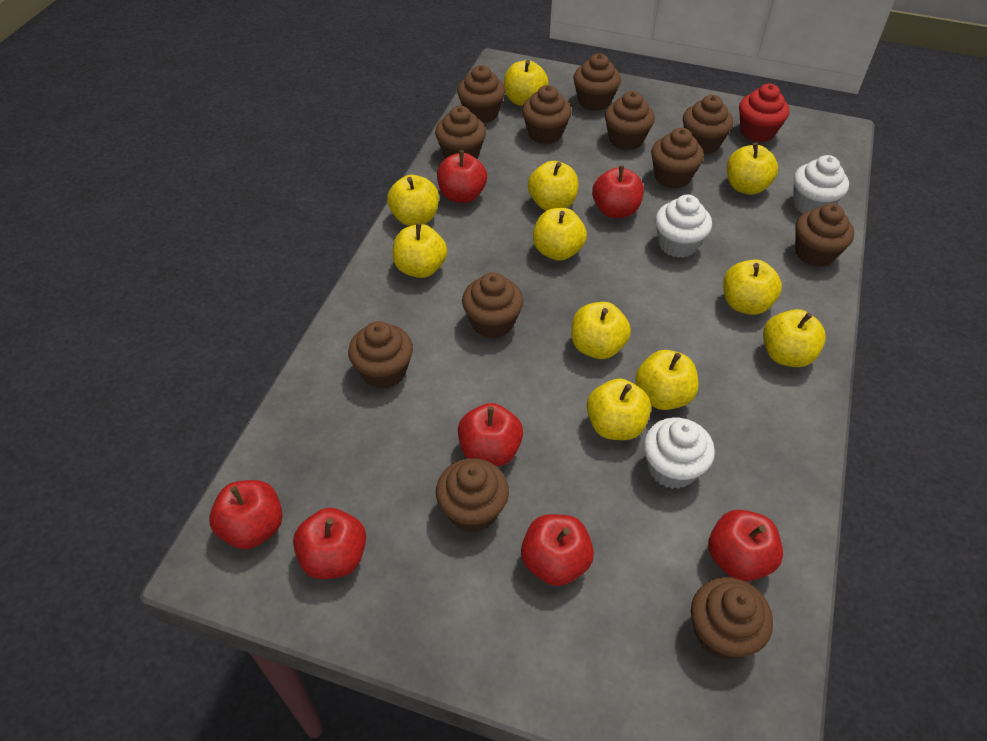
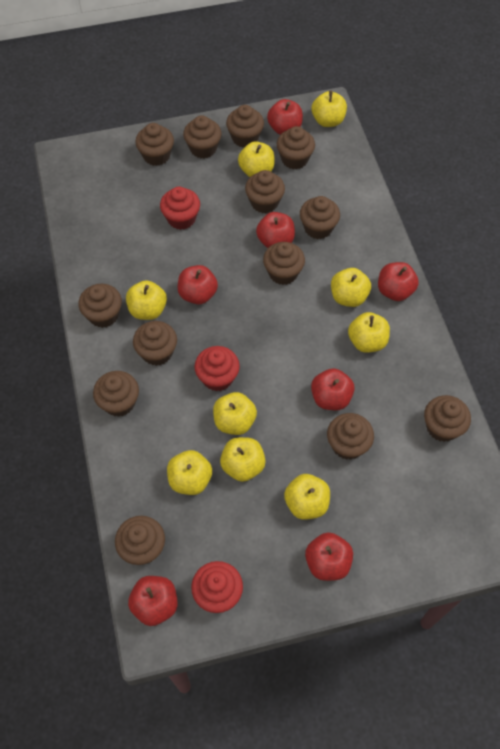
brown cupcake: [348,321,413,389] [435,106,486,159] [436,458,509,533] [457,65,505,123] [462,272,524,338] [522,85,572,144] [573,53,621,111] [605,91,655,150] [651,128,704,189] [683,95,733,154] [691,577,773,660] [795,203,854,267] = 12 -> [79,284,122,328] [93,371,139,417] [115,516,165,565] [133,321,177,366] [135,123,174,166] [183,115,221,158] [226,105,264,148] [245,170,285,213] [263,242,305,285] [277,126,315,169] [300,196,340,239] [327,413,374,460] [424,395,471,442] = 13
red cupcake: [739,84,789,142] = 1 -> [160,187,200,230] [191,561,243,613] [194,346,240,391] = 3
white cupcake: [644,417,715,489] [655,194,712,258] [793,155,849,213] = 3 -> none = 0
yellow apple: [387,175,439,226] [393,223,447,278] [504,60,549,106] [528,161,579,211] [533,208,587,261] [571,302,631,359] [586,379,651,440] [635,350,698,410] [723,259,782,315] [727,143,778,195] [763,309,826,367] = 11 -> [126,280,167,320] [167,450,212,495] [213,392,257,435] [220,437,266,482] [238,141,275,177] [284,474,330,520] [312,91,347,127] [331,268,371,307] [348,312,390,353] = 9

